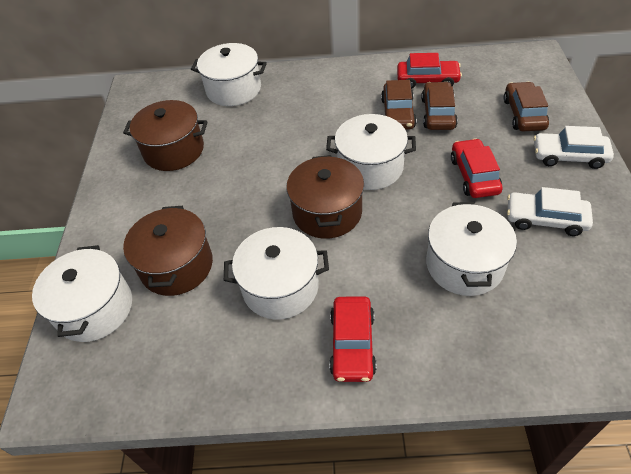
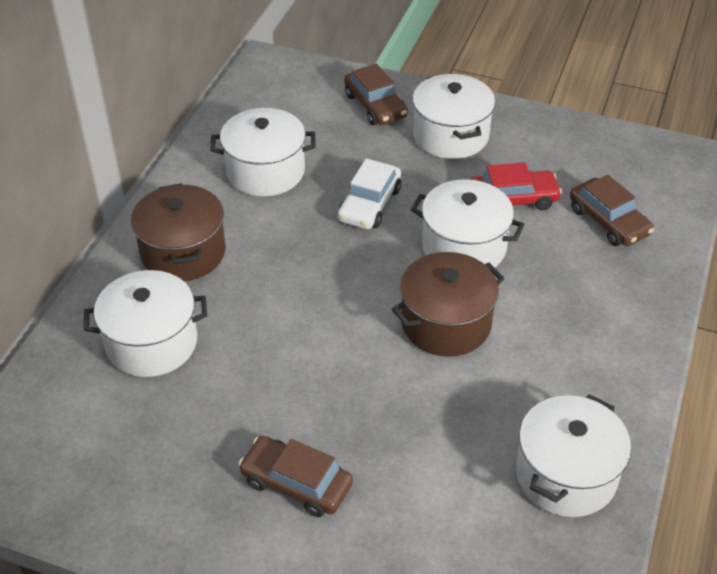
brown pot: [123,100,208,171] [123,206,213,296] [286,155,364,239] = 3 -> [131,183,226,281] [392,252,505,357] = 2
red car: [329,296,376,382] [397,53,462,89] [451,138,503,198] = 3 -> [470,162,562,210] = 1
white car: [507,187,593,236] [533,126,614,169] = 2 -> [338,158,401,229] = 1

